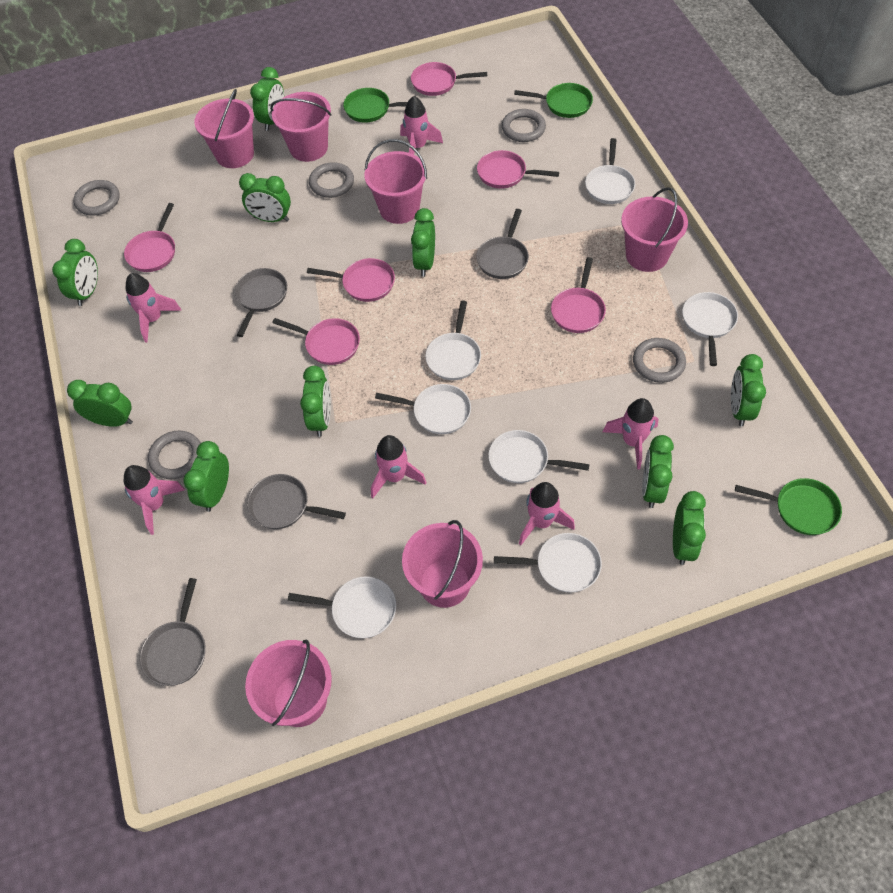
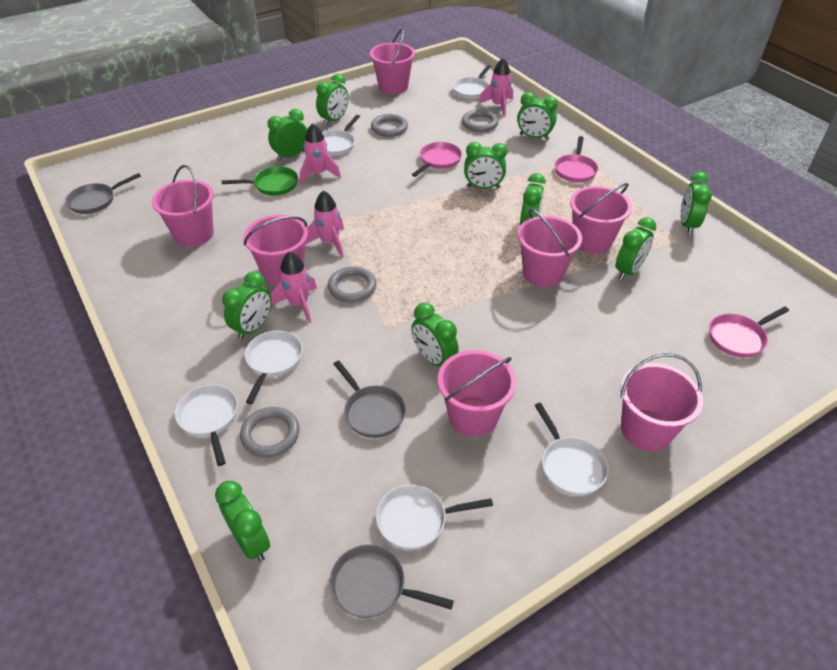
green pan: [343,88,408,123] [514,83,593,118] [735,478,842,535] = 3 -> [222,166,298,196] = 1
grey pan: [140,578,206,686] [235,268,287,337] [247,474,346,529] [476,209,529,279] = 4 -> [65,173,141,214] [330,544,454,618] [334,360,406,438] = 3
grey ring: [73,180,120,216] [148,431,201,479] [309,162,354,198] [502,109,546,142] [633,338,686,383] = 5 -> [240,407,300,458] [328,267,376,302] [371,114,408,137] [462,109,499,132] = 4
pink bucket: [194,89,254,168] [245,640,332,727] [270,92,331,162] [364,139,427,224] [402,520,483,608] [621,187,688,272] = 6 -> [152,165,214,247] [243,215,308,286] [370,29,415,94] [438,350,516,437] [518,208,582,287] [570,183,632,254] [620,353,703,451] = 7
pink pan: [124,203,175,272] [272,318,360,365] [307,258,395,302] [411,62,487,96] [477,150,559,189] [551,257,606,333] = 6 -> [412,142,462,177] [555,136,598,182] [709,307,789,358] = 3
pink rocket: [124,465,185,535] [126,273,182,343] [371,435,427,498] [400,96,443,154] [519,482,575,545] [602,398,659,470] = 6 -> [270,251,317,323] [300,123,341,184] [305,190,344,258] [479,58,513,117] = 4
white pan: [288,576,396,638] [375,384,471,434] [425,300,481,380] [488,430,590,483] [494,533,602,593] [585,138,635,204] [682,292,738,366] = 7 -> [175,384,238,466] [245,331,303,404] [322,115,360,156] [376,485,493,550] [453,65,491,99] [534,403,609,496] = 6

